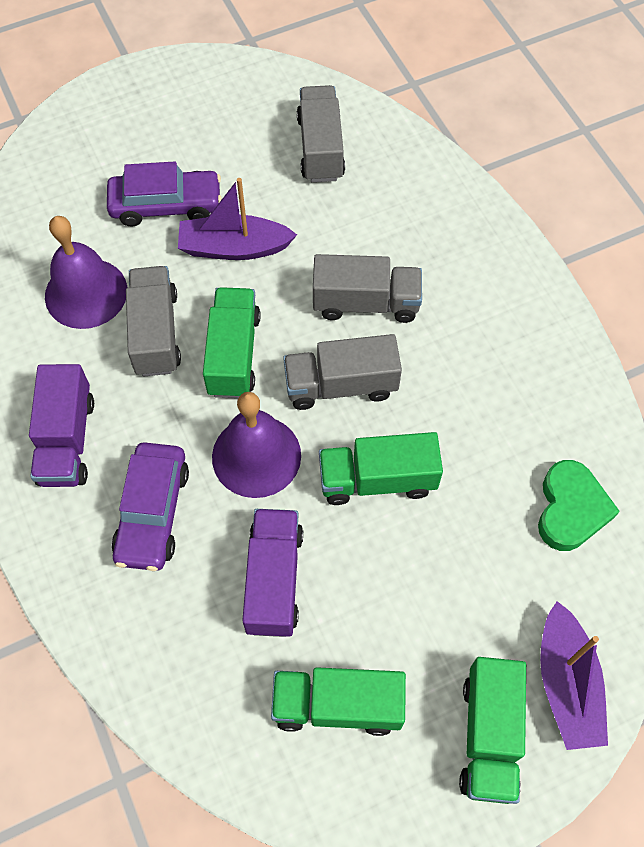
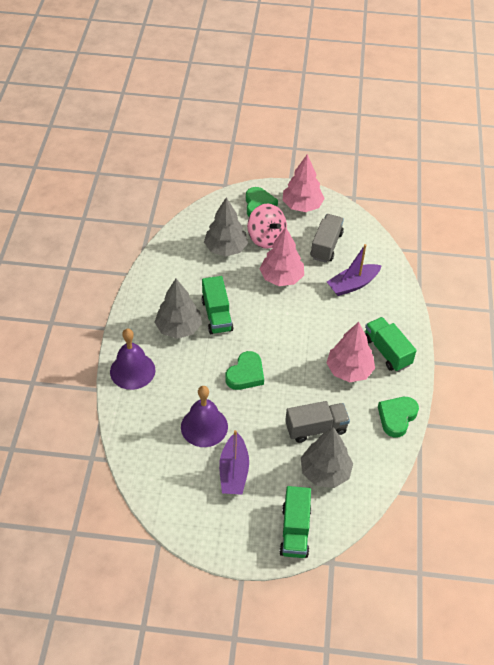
green heart: [538,460,620,551] = 1 -> [226,351,264,390] [246,187,278,217] [378,397,419,438] = 3
green truck: [203,287,261,398] [271,667,406,736] [319,432,443,505] [459,657,526,804] = 4 -> [202,276,233,334] [279,486,311,558] [365,317,417,372] = 3
grey tree: none = 0 -> [155,279,202,339] [204,197,248,257] [301,427,353,488] = 3
grey truck: [126,266,181,376] [283,334,402,410] [297,85,345,182] [313,254,422,323] = 4 -> [285,401,350,443] [311,214,344,263] = 2
pink spinning top: none = 0 -> [247,204,287,249] = 1
pink tree: none = 0 -> [260,227,304,286] [283,154,325,212] [326,322,375,382] = 3
purple car: [107,161,222,227] [112,442,189,571] = 2 -> none = 0
purple truck: [29,364,94,487] [242,509,303,637] = 2 -> none = 0

